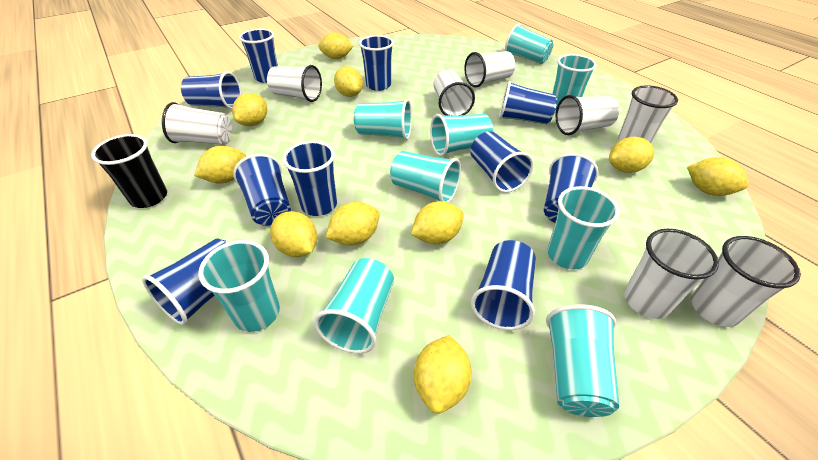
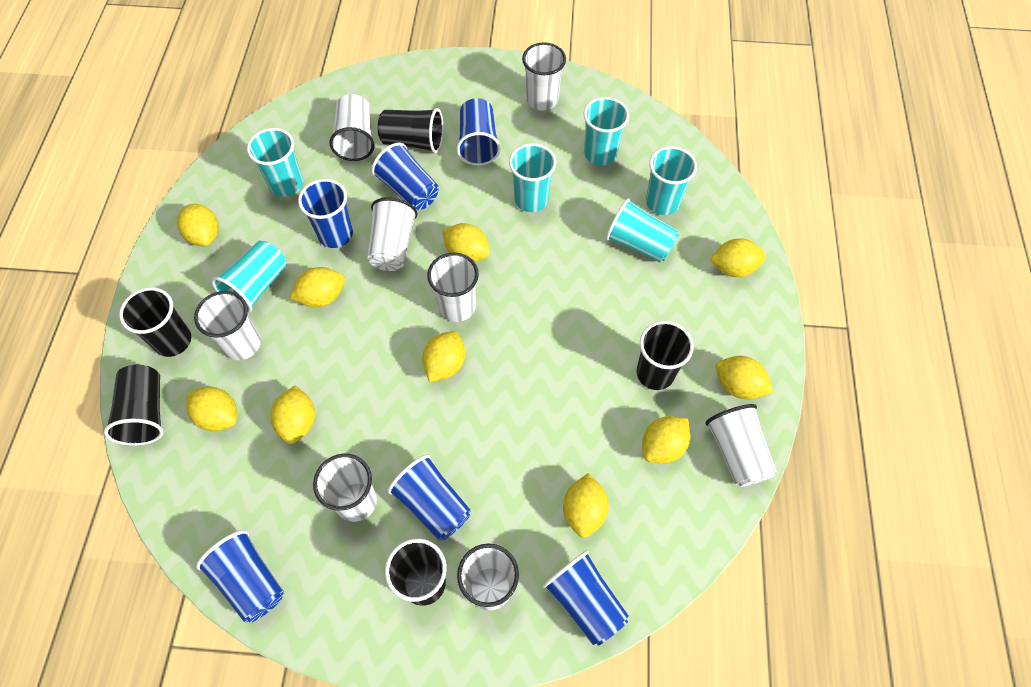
black cup: [91,134,167,208] = 1 -> [104,364,163,446] [119,287,191,357] [378,108,443,153] [385,539,447,606] [637,321,694,390] = 5
blue cup: [142,238,228,325] [181,72,241,109] [233,154,291,226] [239,29,278,83] [283,141,337,216] [359,35,394,91] [470,131,534,193] [471,240,536,330] [499,81,557,124] [544,153,598,223] = 10 -> [196,530,284,623] [298,179,353,248] [371,143,439,210] [387,455,471,540] [456,98,501,166] [542,550,629,646] = 6
turquoise cup: [198,240,280,332] [314,258,394,354] [354,99,412,140] [390,151,461,202] [430,114,493,156] [505,23,553,64] [546,304,619,417] [547,186,620,269] [552,54,597,111] = 9 -> [211,241,287,313] [247,128,303,197] [509,143,556,212] [583,97,629,166] [606,198,679,263] [646,146,697,215] = 6

